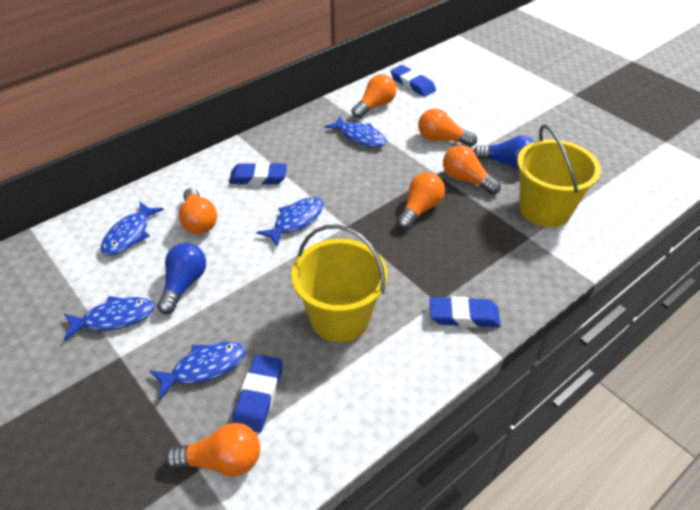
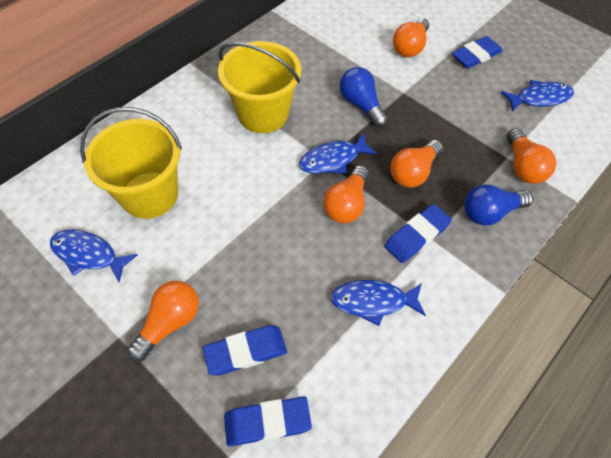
blue fish: [64,296,155,341] [101,202,164,256] [150,342,246,400] [257,197,324,247] [324,115,387,147] = 5 -> [50,230,138,282] [299,133,378,174] [331,280,426,326] [501,80,574,112] = 4
orange light bulb: [165,423,260,477] [179,188,217,234] [351,74,397,119] [397,172,445,229] [418,108,477,147] [443,145,501,195] = 6 -> [127,281,199,362] [323,165,369,223] [391,140,443,188] [393,18,429,57] [507,128,556,184] = 5

